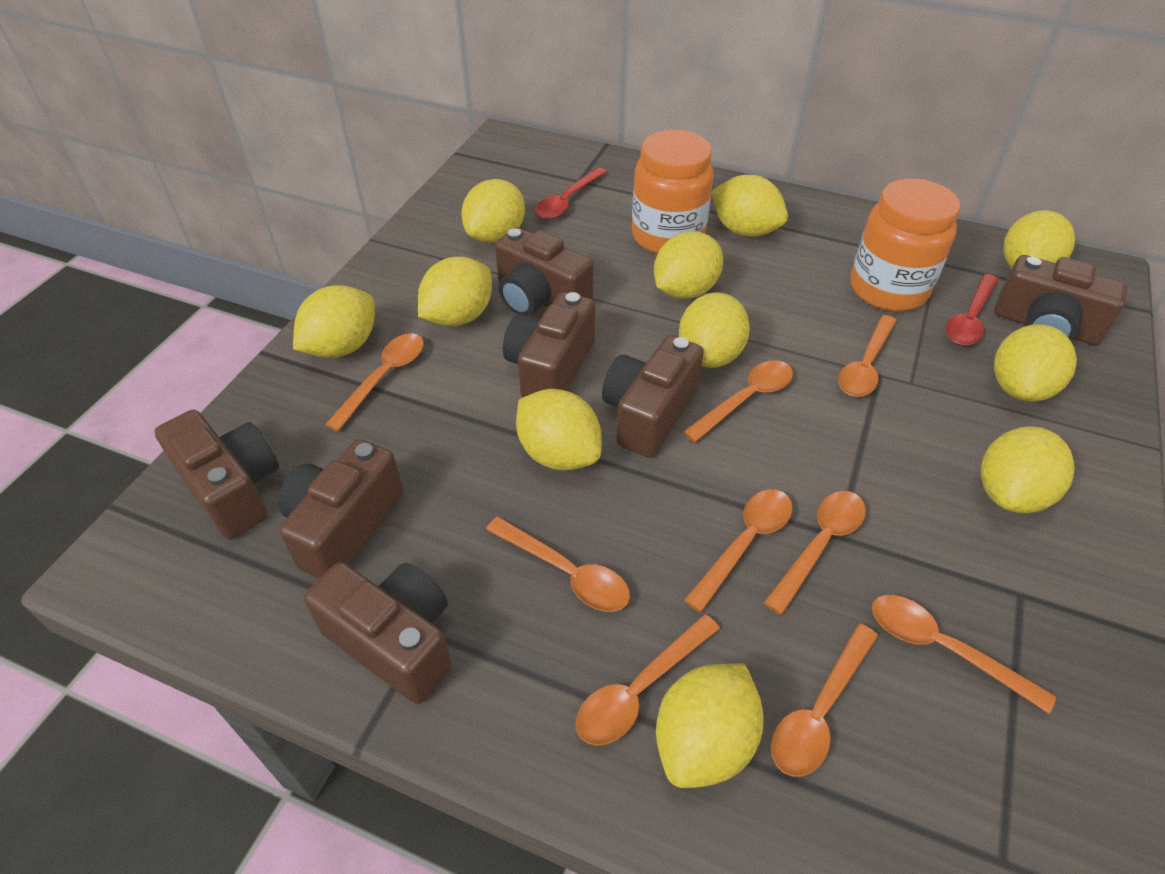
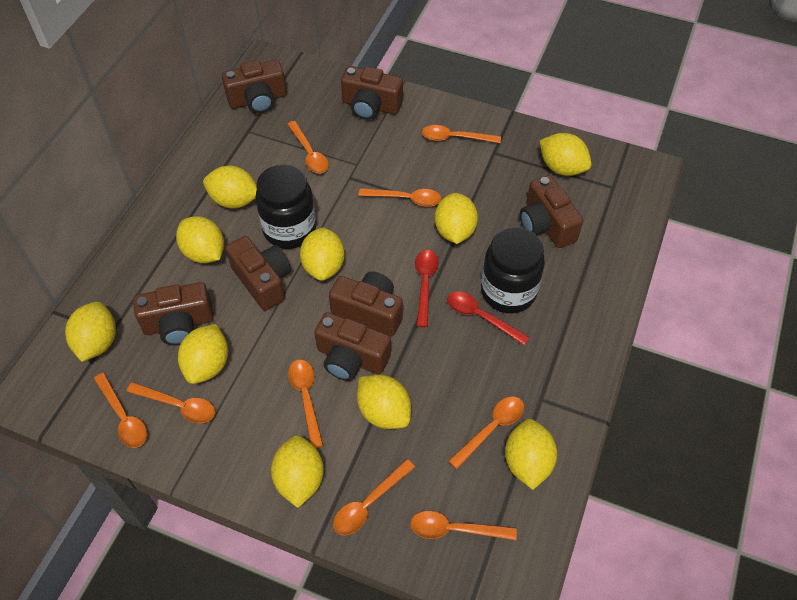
black jar: none = 0 -> [255,165,316,249] [481,227,545,313] = 2
orange jar: [632,130,714,254] [851,178,960,312] = 2 -> none = 0
yellow lemon: [293,285,375,358] [418,257,492,327] [461,179,525,243] [516,389,602,470] [654,232,723,299] [656,663,764,788] [679,292,750,368] [712,175,788,237] [981,426,1075,513] [994,324,1077,402] [1003,210,1075,268] = 11 -> [65,302,116,362] [176,216,224,263] [178,324,228,384] [203,166,257,208] [271,436,324,508] [300,227,345,281] [357,375,411,429] [434,193,478,244] [505,419,557,490] [539,133,592,176] = 10

